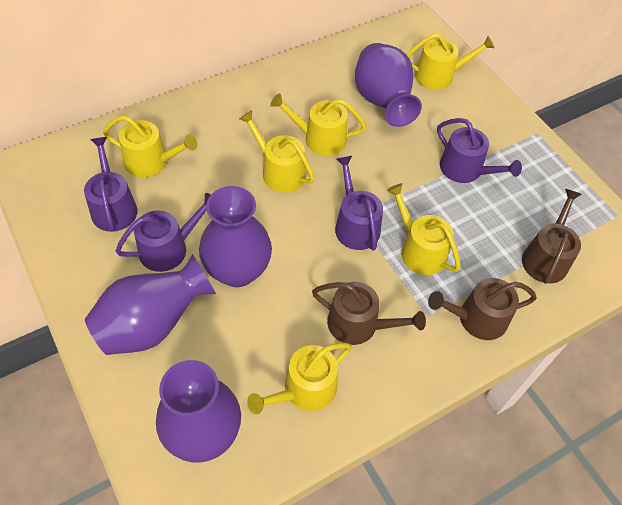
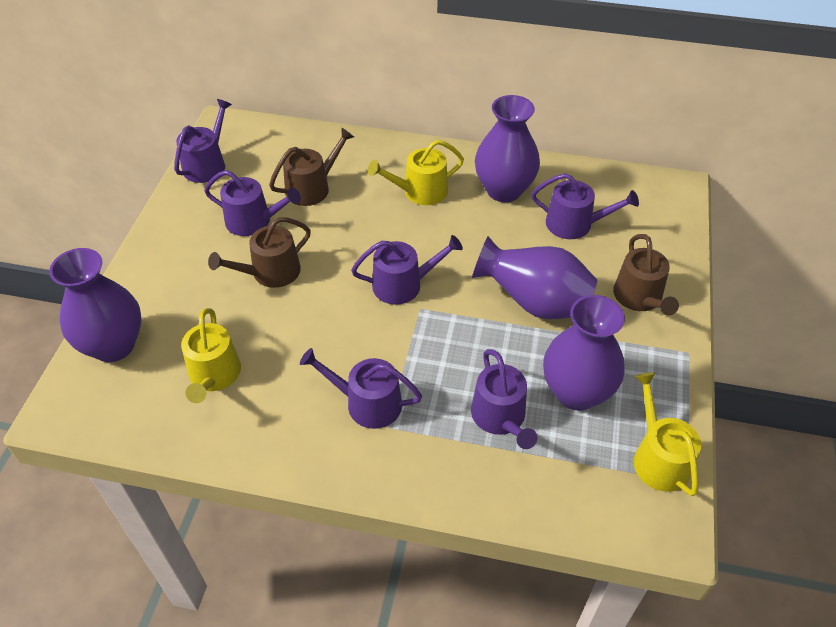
purple watering can: [84,137,137,232] [116,193,211,272] [335,156,383,251] [437,118,522,183] = 4 -> [174,99,232,183] [204,170,301,236] [300,348,422,429] [351,235,463,305] [471,349,537,449] [531,173,639,239] = 6
yellow watering can: [103,115,198,178] [239,110,315,193] [247,343,352,414] [270,93,366,156] [387,183,461,275] [407,33,495,90] = 6 -> [181,308,241,403] [368,140,464,205] [633,372,701,496] = 3

